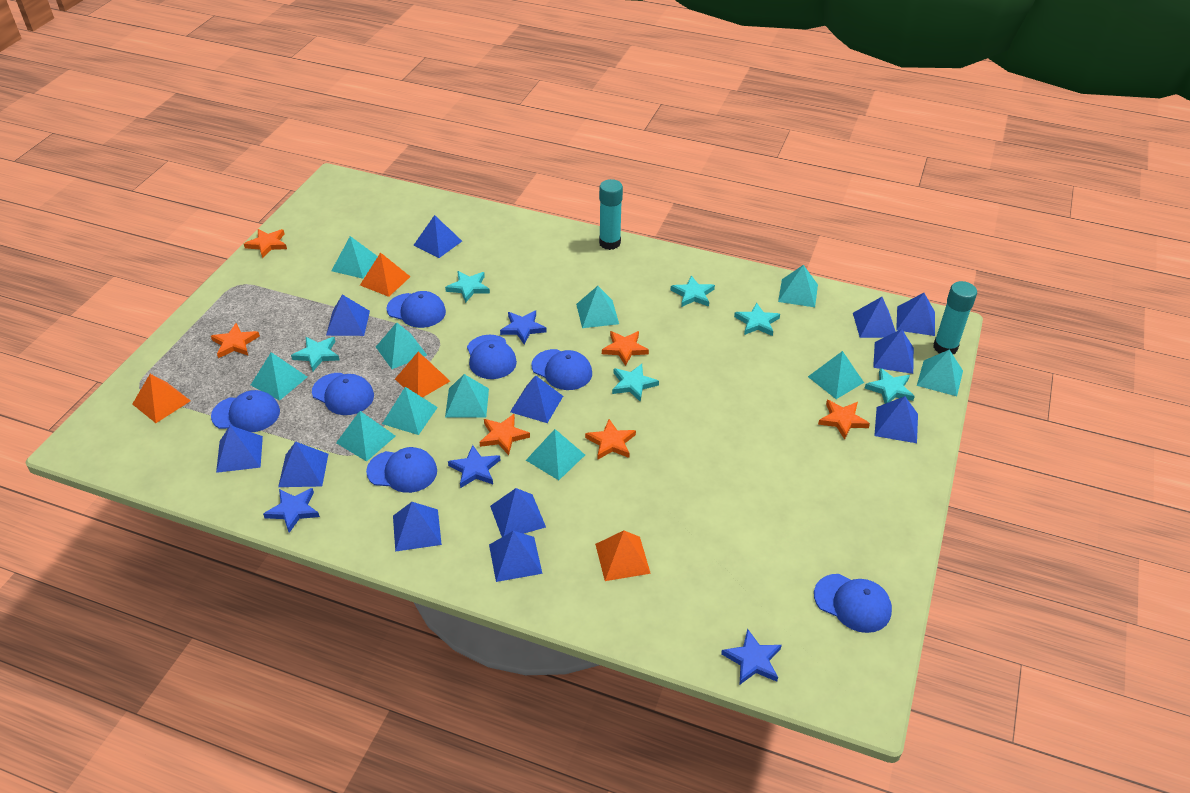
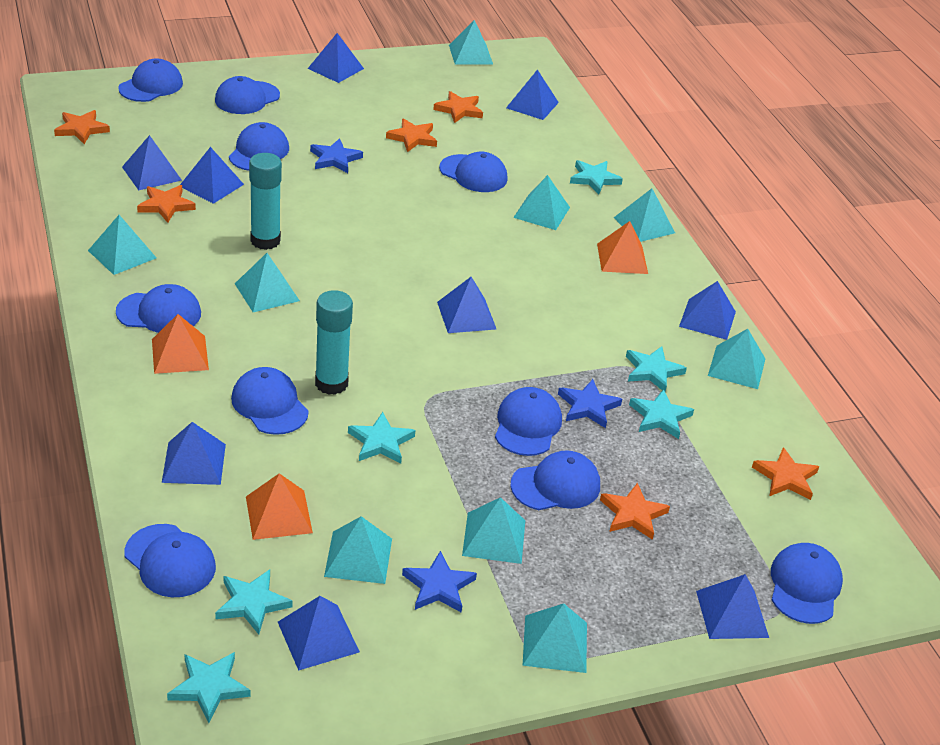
blue cap: [211,390,280,432] [312,373,374,415] [366,447,437,493] [386,291,446,328] [467,335,517,379] [532,349,592,390] [814,574,892,633] = 7 -> [116,284,201,333] [118,58,183,102] [124,524,216,597] [215,76,280,114] [229,122,289,171] [231,367,309,435] [439,151,508,192] [495,387,562,456] [510,450,600,510] [771,543,843,624] = 10
blue pyramid: [216,425,263,473] [278,442,328,487] [326,294,370,336] [393,502,442,552] [414,215,462,258] [489,531,543,582] [490,488,546,537] [510,375,563,423] [853,297,896,338] [873,329,914,374] [874,396,918,443] [896,293,935,336] = 12 -> [122,135,182,190] [162,422,226,485] [180,147,244,204] [278,596,360,671] [308,33,364,83] [437,277,496,333] [506,70,559,120] [679,281,736,340] [696,574,769,639] = 9
blue star: [263,488,320,533] [448,445,500,488] [500,310,547,344] [721,628,782,684] = 4 -> [310,138,363,173] [402,551,477,613] [558,379,622,428] = 3
orange pyramid: [132,374,191,423] [360,252,410,297] [395,352,450,398] [595,531,651,581] = 4 -> [152,314,209,374] [246,473,313,540] [597,221,648,274] = 3
turquoise pyramid: [251,352,307,401] [331,236,378,279] [336,411,396,462] [376,322,427,369] [382,387,438,435] [445,374,489,418] [526,429,585,480] [576,286,619,328] [778,265,818,307] [808,351,864,399] [917,349,963,396] = 11 -> [88,215,156,275] [235,253,300,312] [324,516,392,584] [449,20,493,65] [462,497,525,564] [513,175,570,230] [522,603,587,673] [614,188,675,242] [708,329,765,389] = 9

